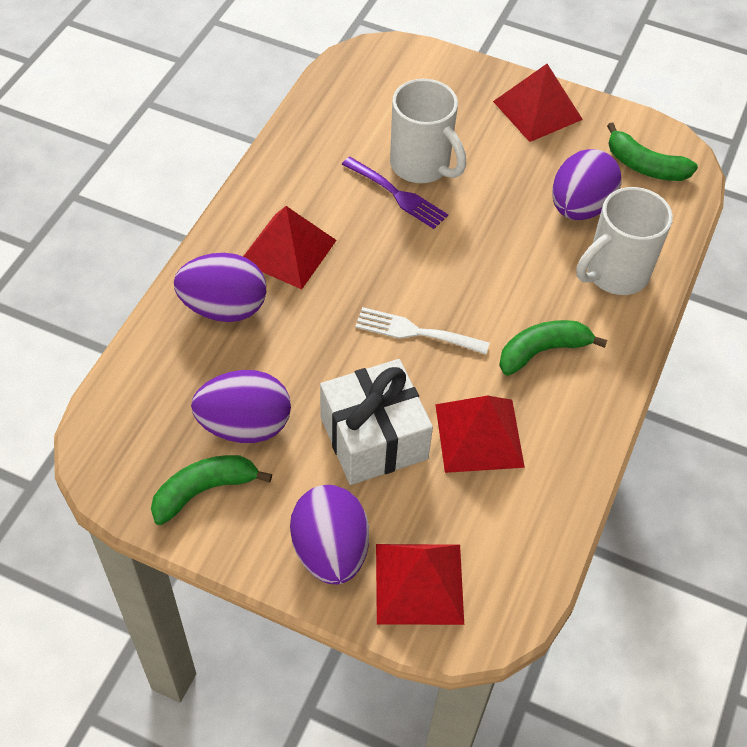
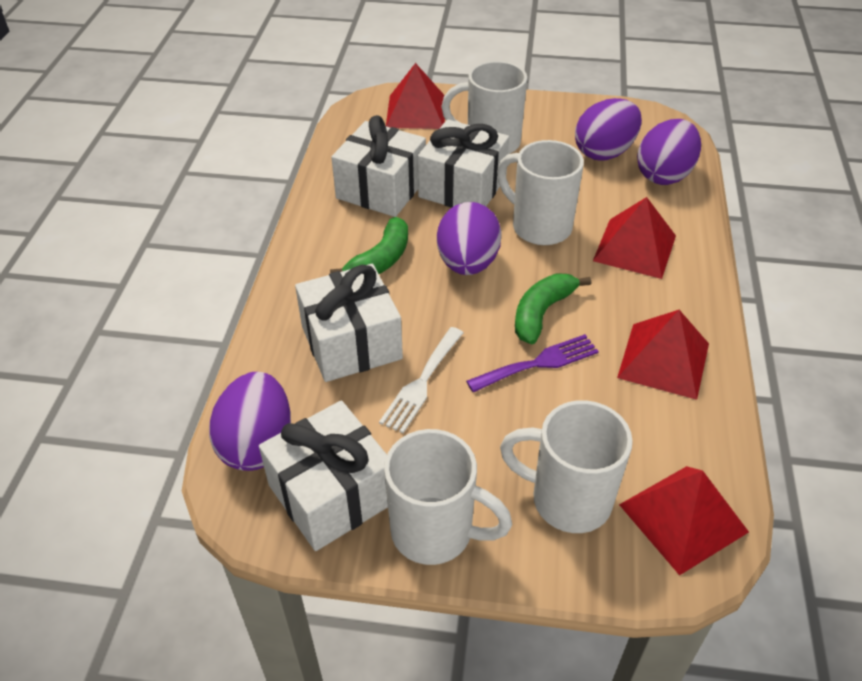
green banana: [151,455,272,525] [499,320,607,376] [607,123,698,181] = 3 -> [330,217,408,274] [515,273,592,344] = 2
white gift: [320,359,433,485] = 1 -> [259,400,388,551] [295,264,403,382] [331,115,426,217] [418,119,509,208] = 4
white mug: [390,79,466,183] [576,187,673,295] = 2 -> [384,429,512,565] [441,61,527,154] [497,140,584,245] [500,400,633,533] = 4

